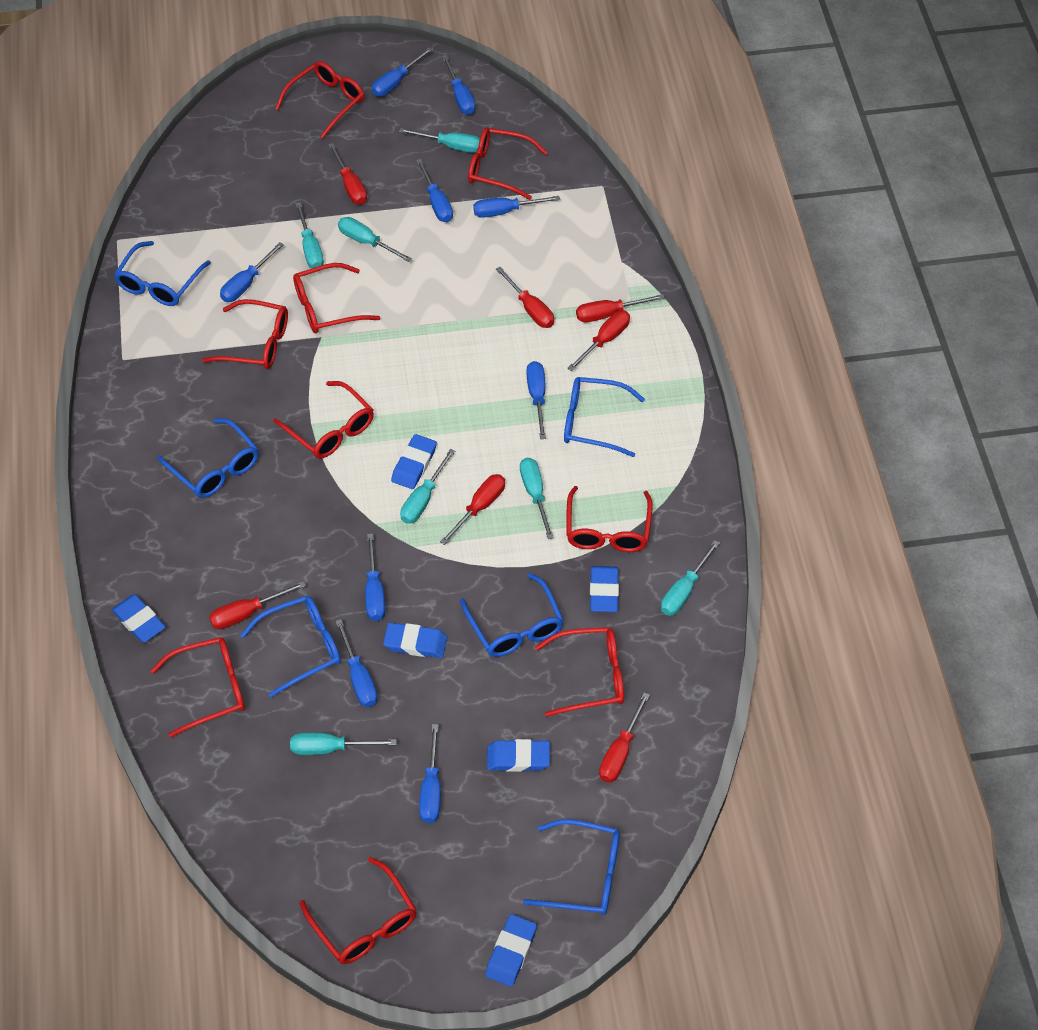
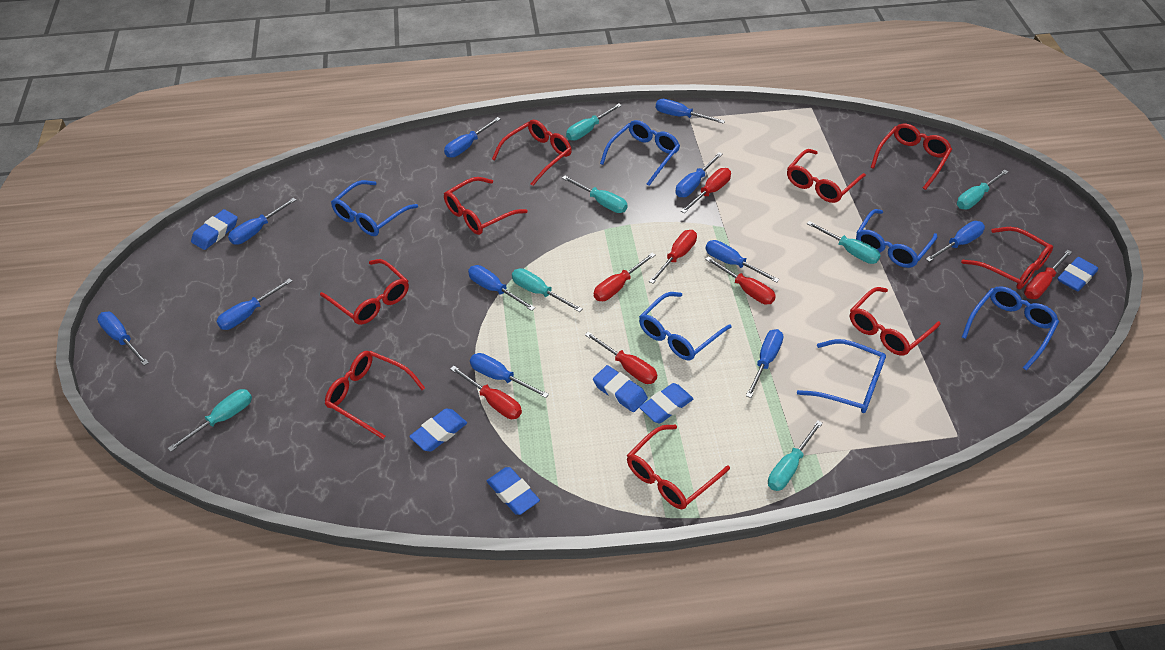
blue screwdriver: [220,242,284,302] [335,619,377,707] [365,534,385,621] [372,47,432,97] [416,159,453,222] [419,724,441,823] [442,55,475,115] [473,196,560,218] [526,361,546,439] = 9 -> [97,312,149,366] [216,278,292,330] [228,198,296,245] [444,117,500,158] [468,265,535,311] [470,353,549,398] [656,99,725,124] [676,152,723,197] [705,240,780,283] [746,329,783,398] [926,221,985,262] = 11

